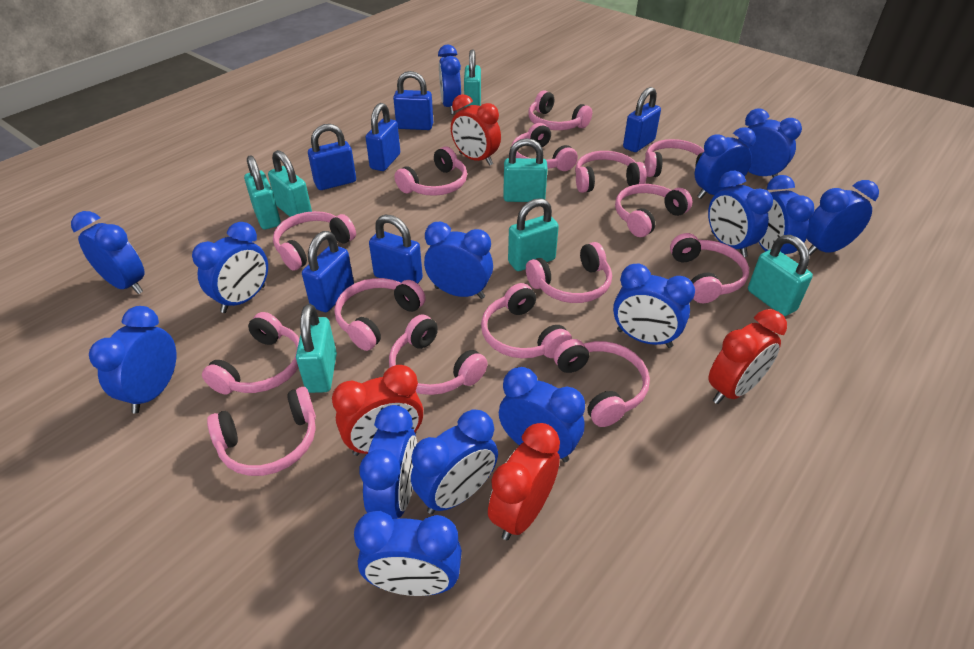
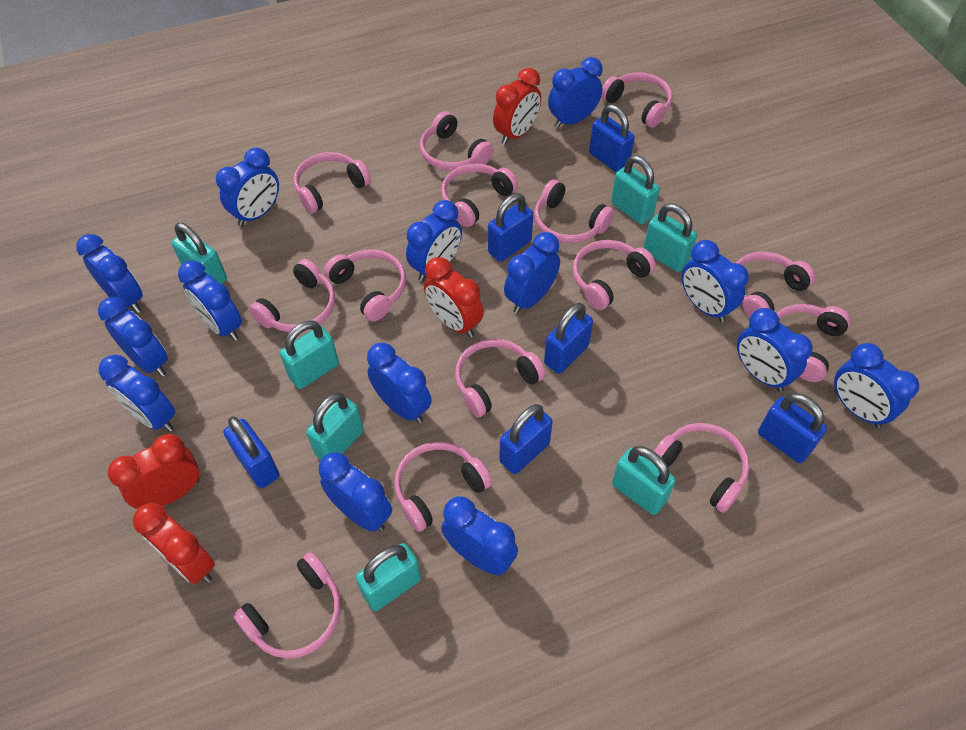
blue clock: [71,211,145,294] [89,306,176,413] [192,222,268,313] [354,511,462,596] [359,405,417,519] [411,409,498,514] [424,221,493,299] [438,45,461,114] [499,367,585,462] [613,263,695,348] [695,127,756,199] [708,171,773,257] [738,108,802,178] [759,175,814,254] [807,180,879,256] = 15 -> [76,234,143,313] [98,297,168,377] [98,355,175,432] [178,261,242,341] [216,148,279,227] [319,452,392,532] [367,342,432,423] [406,200,462,281] [441,496,518,575] [504,232,560,314] [548,57,603,129] [682,240,749,323] [737,308,813,392] [834,343,919,428] = 14
pink headphones: [202,312,299,394] [207,387,316,476] [273,211,356,271] [334,278,426,351] [389,315,488,395] [394,147,467,196] [481,283,572,358] [512,123,578,171] [526,242,612,303] [528,90,592,130] [553,339,650,427] [575,151,647,193] [615,184,692,237] [644,139,704,177] [670,233,749,303] = 15 -> [233,552,341,659] [249,259,335,332] [293,152,371,213] [324,249,406,321] [394,442,492,532] [420,111,494,171] [441,163,518,227] [455,339,546,417] [534,180,614,243] [572,240,656,310] [601,72,672,128] [654,423,749,513] [736,252,815,318] [777,304,851,382] = 14

